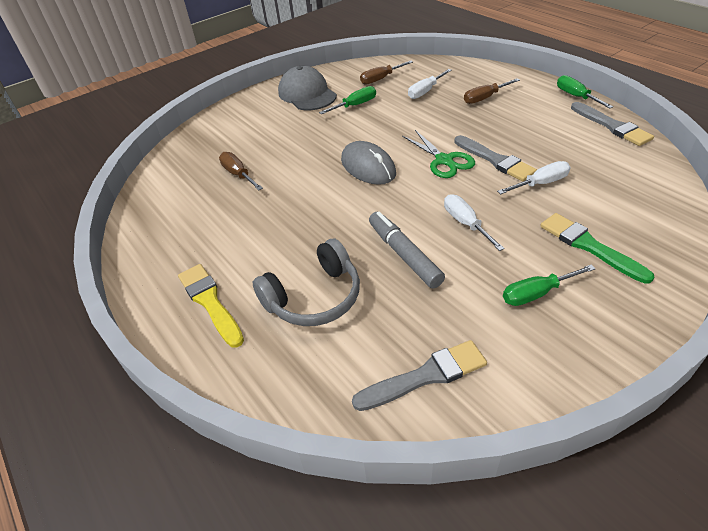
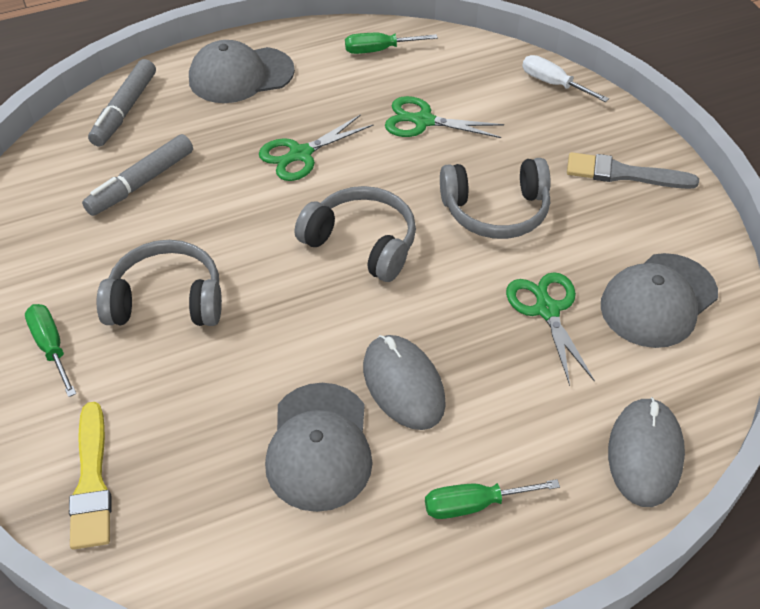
brown screwdriver: [219,152,263,191] [360,60,413,84] [464,78,520,104] = 3 -> none = 0
green brush: [540,213,654,284] = 1 -> none = 0
green scissors: [402,130,475,178] = 1 -> [259,114,373,181] [385,96,504,138] [506,272,595,386] = 3
grey brush: [352,340,487,411] [454,135,537,182] [571,102,654,146] = 3 -> [567,152,699,189] = 1
grey cap: [278,66,337,110] = 1 -> [189,40,295,103] [265,383,372,512] [601,253,718,348] = 3
grey headphones: [253,238,360,326] = 1 -> [97,240,222,326] [295,186,416,282] [440,158,551,239] = 3
grey marker: [369,212,445,288] = 1 -> [82,134,193,216] [88,59,156,146] = 2
grey mouse: [341,141,396,185] = 1 -> [363,335,446,430] [608,397,685,507] = 2
white screwdriver: [408,69,452,99] [444,194,505,251] [497,161,571,194] = 3 -> [522,55,609,102] = 1

